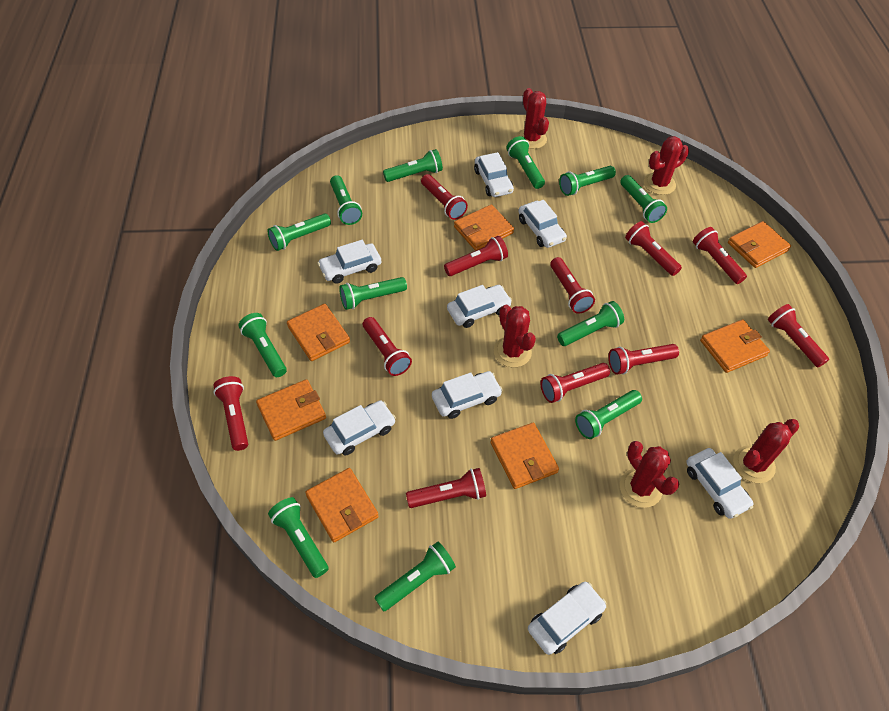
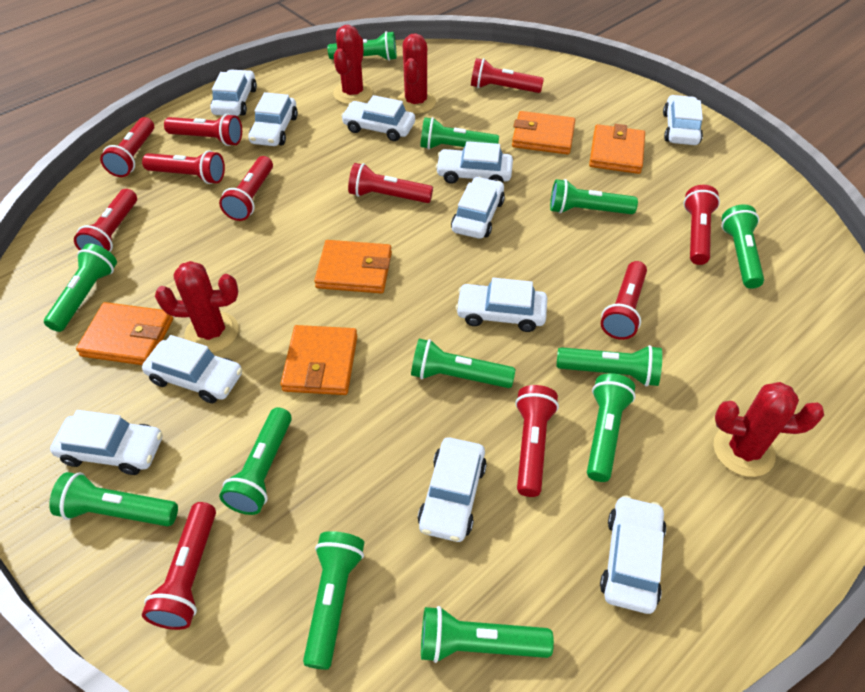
orange wallet: [256,379,326,441] [287,304,350,361] [305,468,379,542] [454,204,514,251] [490,423,559,489] [700,319,770,373] [728,221,791,268] = 7 -> [76,302,173,365] [280,325,357,395] [314,240,392,293] [512,111,575,155] [589,124,645,174] = 5
red cactus: [494,305,536,367] [516,88,549,149] [620,441,679,508] [644,136,689,195] [733,419,799,483] = 5 -> [155,261,239,353] [333,25,373,104] [396,33,436,114] [713,382,824,477] = 4
white car: [318,240,381,284] [323,400,396,456] [432,371,503,419] [447,285,512,328] [474,152,514,197] [518,200,567,248] [528,582,607,655] [686,448,754,519] = 8 -> [50,410,162,475] [142,335,242,403] [210,69,257,116] [248,92,298,146] [341,95,415,141] [418,437,487,542] [436,141,513,184] [451,177,505,239] [456,278,547,332] [600,495,666,614] [663,95,703,145] = 11

